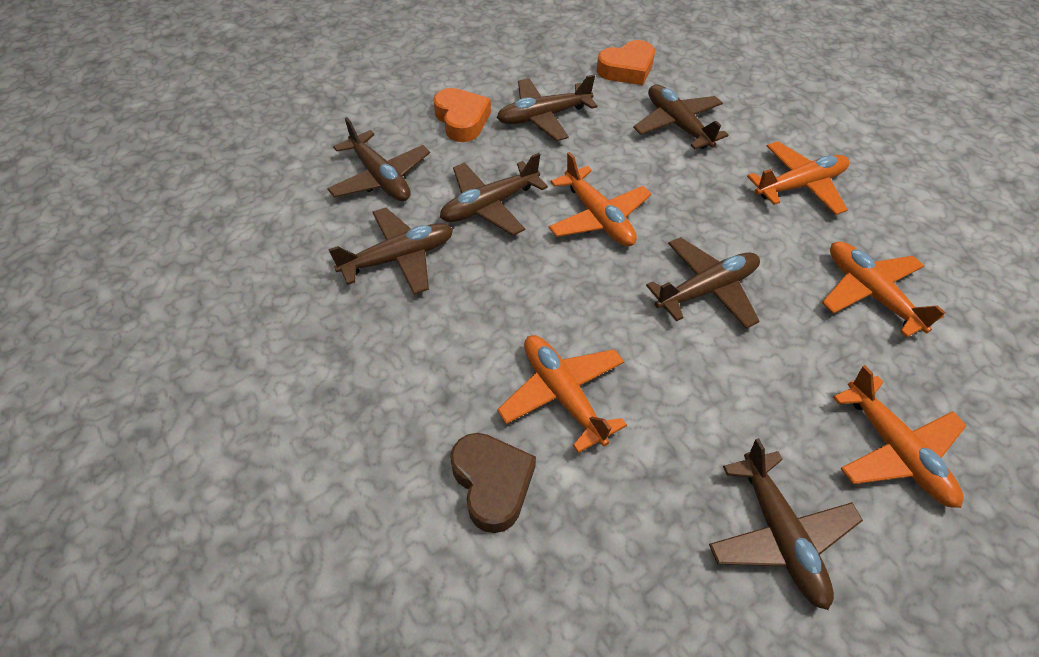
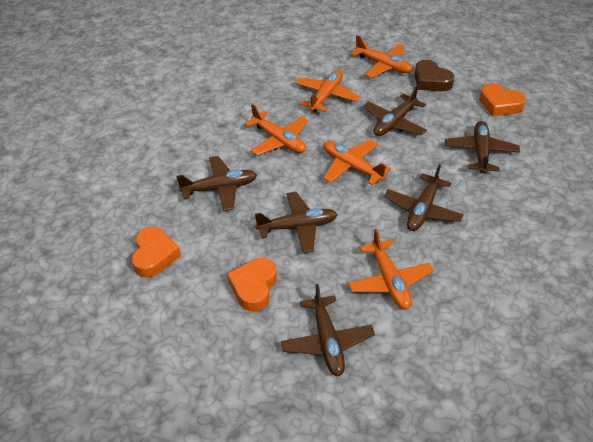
brown plane: [327,117,430,201] [328,208,453,295] [440,153,548,236] [497,74,597,141] [633,85,728,149] [646,237,760,329] [709,438,863,610] = 7 -> [176,156,257,211] [255,192,338,253] [281,284,375,377] [363,86,427,136] [384,164,464,231] [445,121,520,174] = 6
orange heart: [433,88,491,142] [597,40,655,85] = 2 -> [132,226,181,278] [227,258,277,312] [479,83,526,117] = 3

